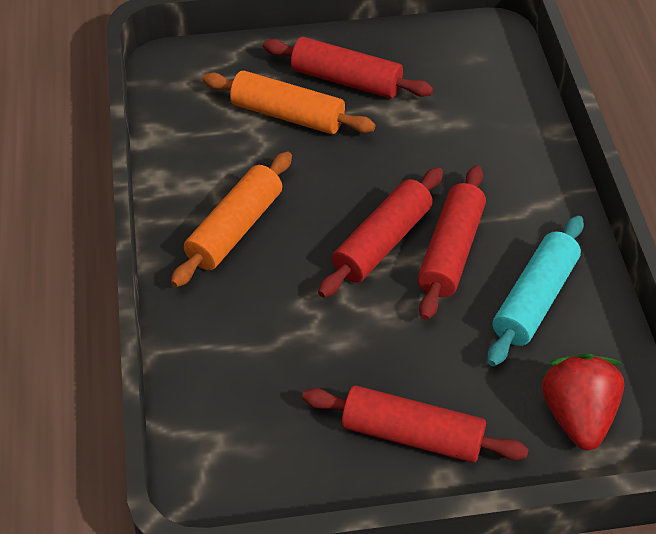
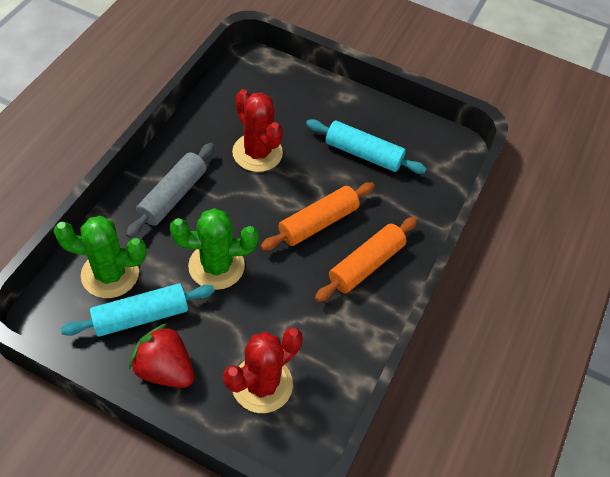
green cactus: none = 0 -> [54,216,147,298] [170,208,258,290] = 2
grey rolling pin: none = 0 -> [126,143,214,238] = 1
red cactus: none = 0 -> [223,327,303,413] [232,89,283,172] = 2
red rolling pin: [263,37,433,98] [302,386,529,463] [318,167,443,298] [417,165,486,320] = 4 -> none = 0
turquoise rolling pin: [487,216,584,366] = 1 -> [61,283,215,337] [306,119,426,174] = 2

